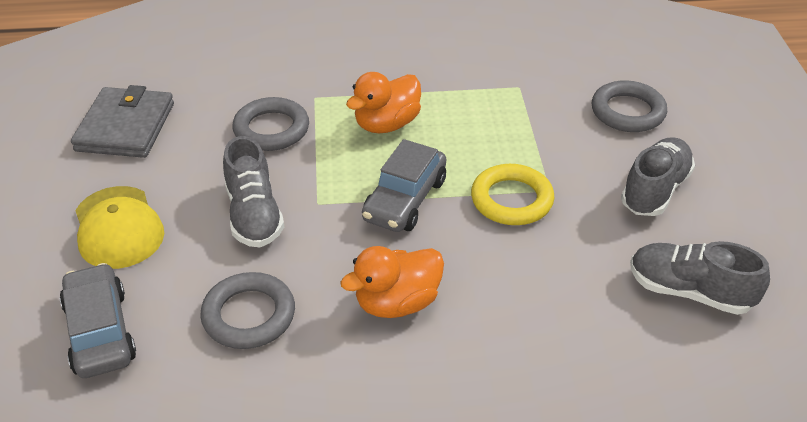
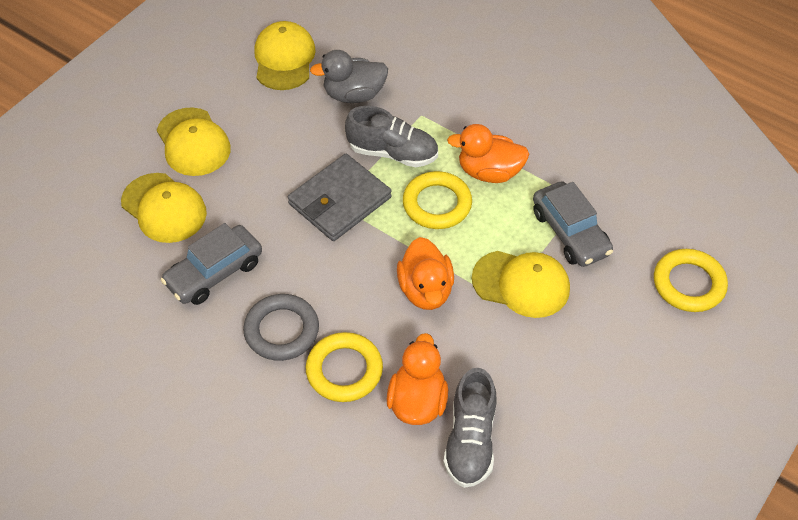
grey duck: none = 0 -> [310,50,388,103] = 1
grey ring: [200,272,295,349] [232,97,309,151] [592,80,667,132] = 3 -> [243,294,319,361] = 1
grey shoe: [223,136,284,247] [621,137,695,216] [630,241,770,315] = 3 -> [345,106,438,167] [443,368,497,488] = 2
orange duck: [340,246,444,318] [346,72,421,133] = 2 -> [386,333,448,425] [397,237,454,310] [447,124,529,183] = 3
yellow cap: [75,186,164,269] = 1 -> [121,173,207,243] [157,107,231,176] [254,21,316,90] [472,251,570,318] = 4
yellow ring: [471,164,555,225] = 1 -> [306,332,383,402] [403,171,472,229] [654,249,728,312] = 3

